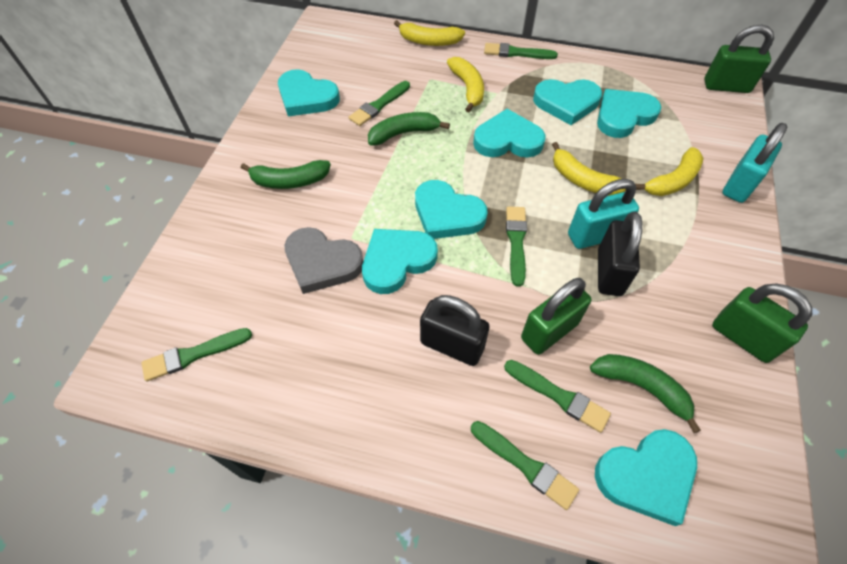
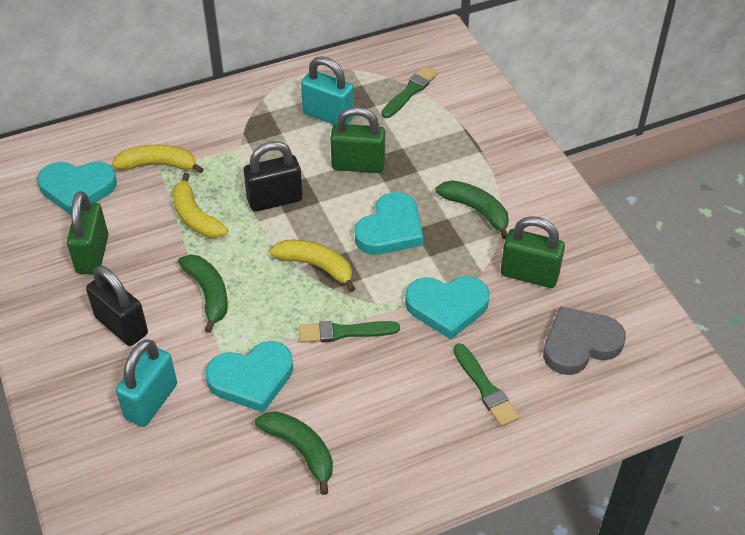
green brush: [141,328,252,381] [349,81,410,126] [471,421,579,510] [484,43,558,59] [504,360,611,433] [506,206,527,287] = 6 -> [299,321,400,343] [381,66,438,118] [453,343,519,427] = 3
turquoise heart: [278,69,340,117] [362,229,438,294] [415,180,488,239] [473,109,546,158] [533,79,602,125] [595,429,697,526] [597,89,661,138] = 7 -> [37,161,117,215] [205,341,293,413] [355,192,423,255] [405,276,490,339] = 4
yellow banana: [394,20,465,46] [447,57,484,112] [552,142,626,196] [635,147,704,196] = 4 -> [112,145,204,174] [172,173,228,238] [270,240,355,292] = 3

